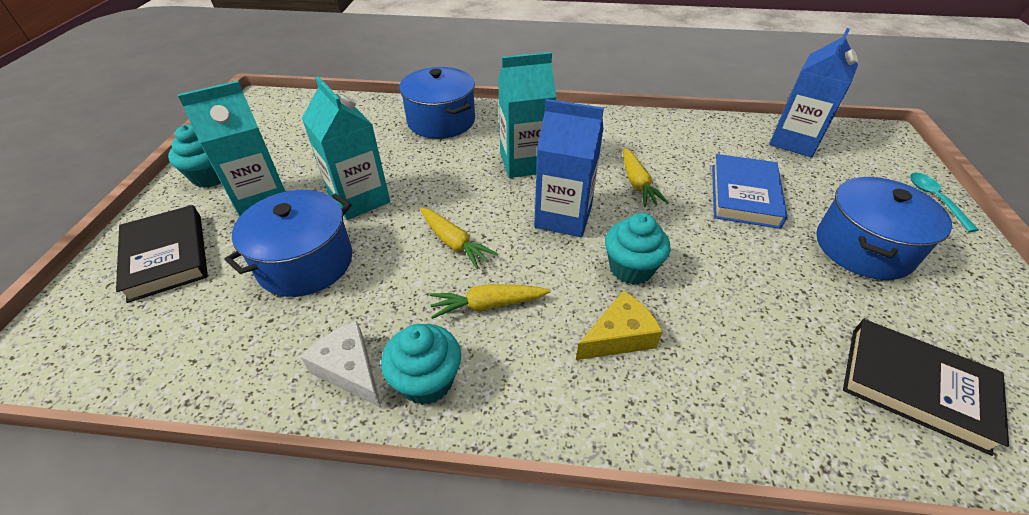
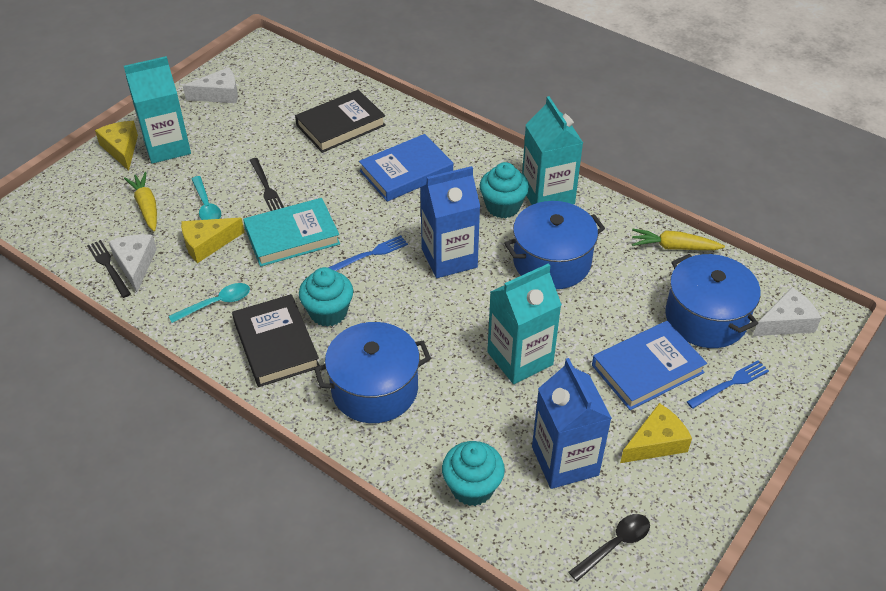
black fork: none = 0 -> [87,240,131,298] [250,158,284,211] = 2
black spoon: none = 0 -> [569,514,650,581] = 1
blue book: [712,154,788,229] = 1 -> [359,134,453,202] [592,321,707,410] = 2
blue fork: none = 0 -> [328,235,408,271] [687,360,769,409] = 2
turquoise book: none = 0 -> [243,198,340,267] = 1
turquoise spoon: [910,173,979,232] = 1 -> [169,283,250,323] [192,176,221,220] = 2
white cheese: [301,321,381,408] = 1 -> [109,234,157,292] [183,67,238,103] [753,287,821,336] = 3
yellow carrot: [420,208,498,269] [429,284,550,319] [623,148,669,207] = 3 -> [124,172,157,231] [632,229,725,250] = 2
yellow cheese: [576,291,663,360] = 1 -> [95,121,138,171] [181,218,244,263] [620,403,692,463] = 3

